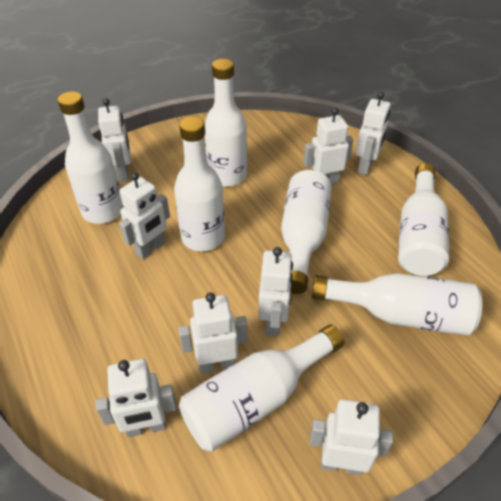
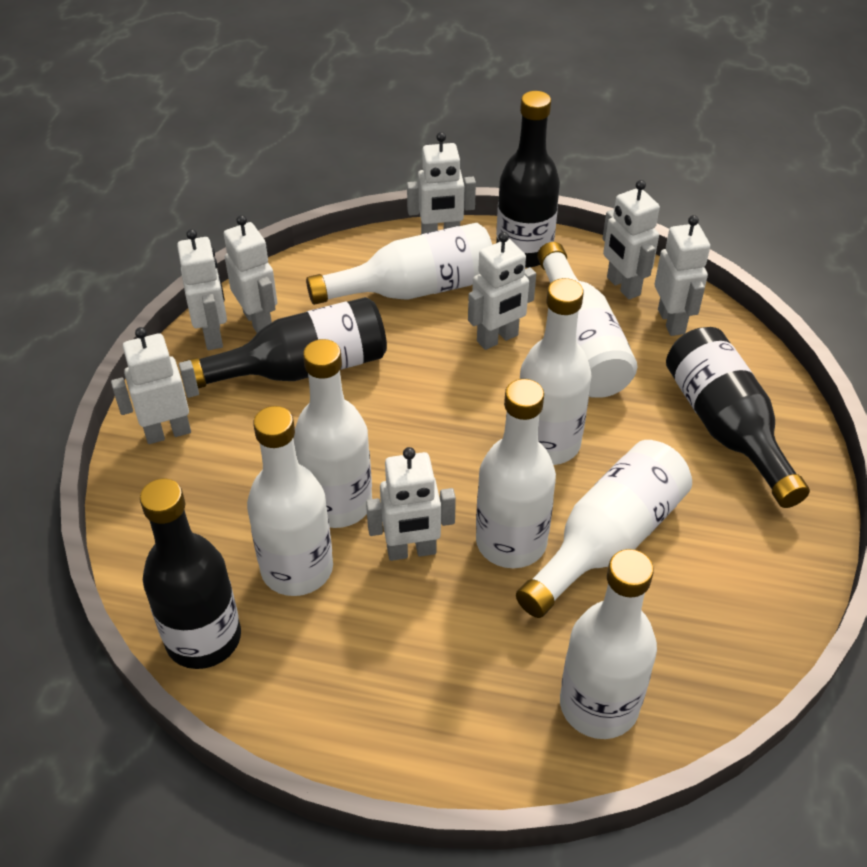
black bottle: none = 0 -> [140,479,241,669] [183,297,387,388] [496,91,560,268] [666,327,810,508] = 4
white bottle: [57,91,124,224] [174,117,225,252] [179,325,344,452] [205,59,247,187] [281,170,331,294] [312,273,482,336] [398,163,449,276] = 7 -> [247,406,333,596] [293,339,372,528] [306,223,492,305] [476,379,556,568] [516,440,692,618] [520,278,592,465] [537,242,637,398] [560,549,657,739] = 8

